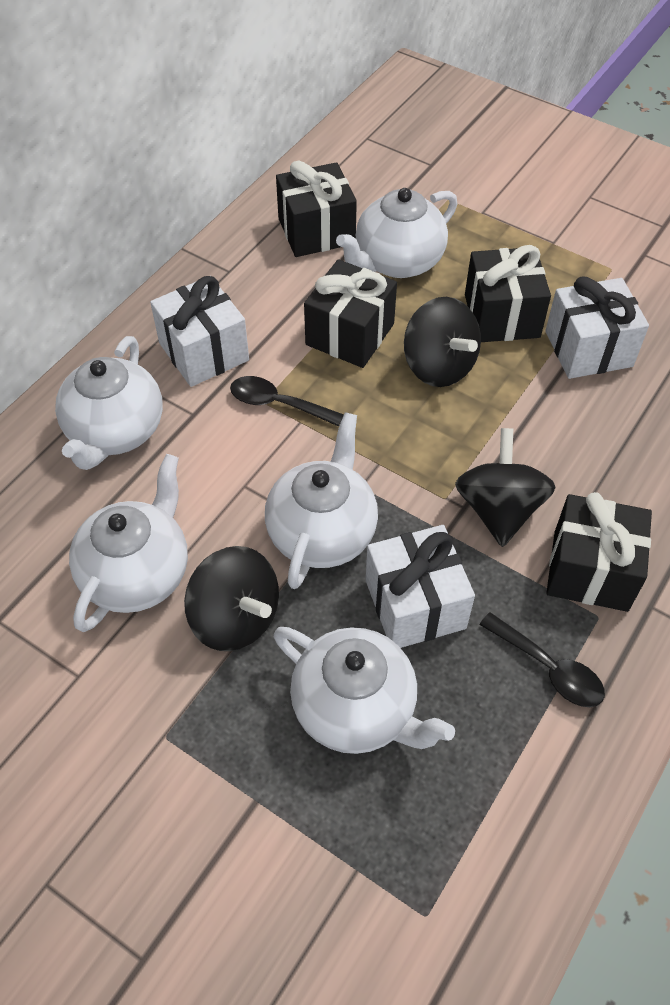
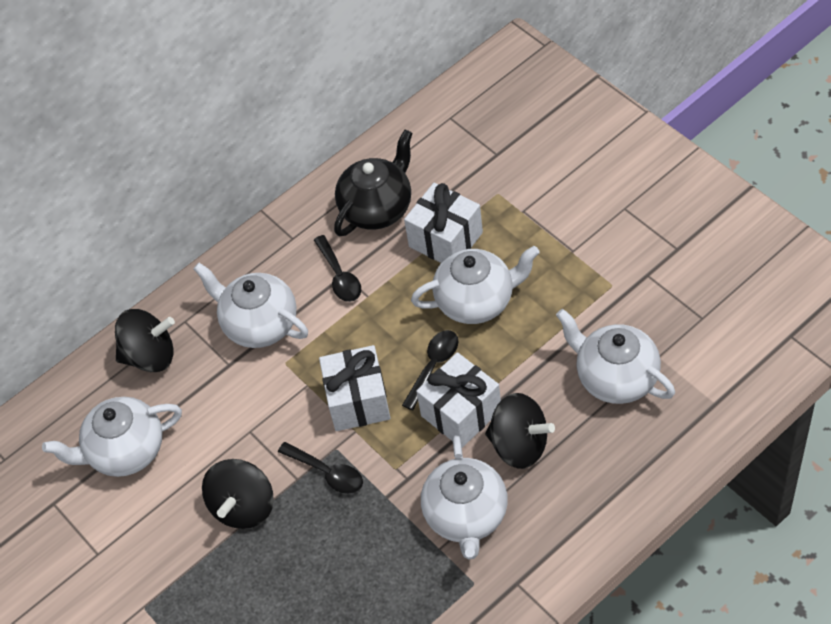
black gift: [276,161,357,257] [304,259,397,368] [465,245,551,342] [546,492,652,612] = 4 -> none = 0
black spoon: [230,376,344,427] [479,612,605,707] = 2 -> [278,442,363,494] [314,235,361,302] [402,330,459,410] = 3
black teapot: none = 0 -> [334,130,412,236] = 1

